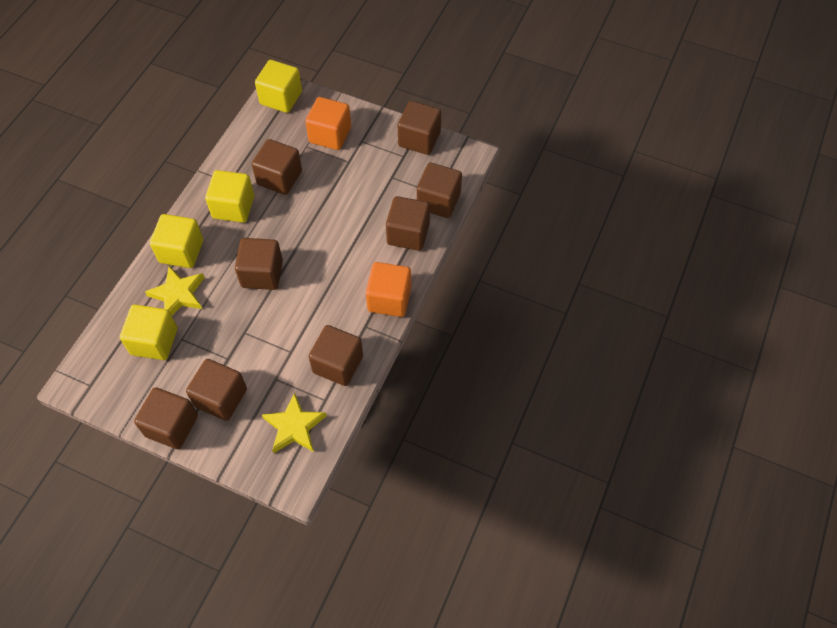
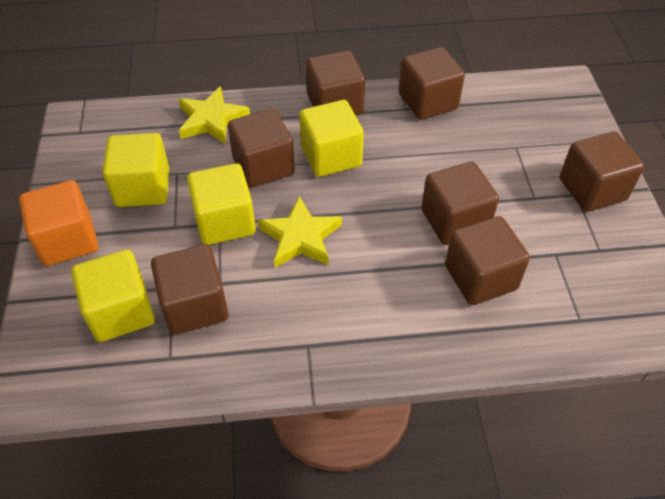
brown cube: [134,387,198,449] [186,359,247,421] [235,238,283,290] [252,139,302,195] [309,325,363,386] [386,196,430,251] [398,101,441,155] [417,163,462,218] = 8 -> [151,244,229,335] [228,108,295,188] [306,50,365,115] [399,47,465,120] [421,162,499,245] [445,216,530,305] [560,132,644,212] = 7
orange cube: [305,97,351,150] [366,262,411,317] = 2 -> [19,180,98,266] = 1

